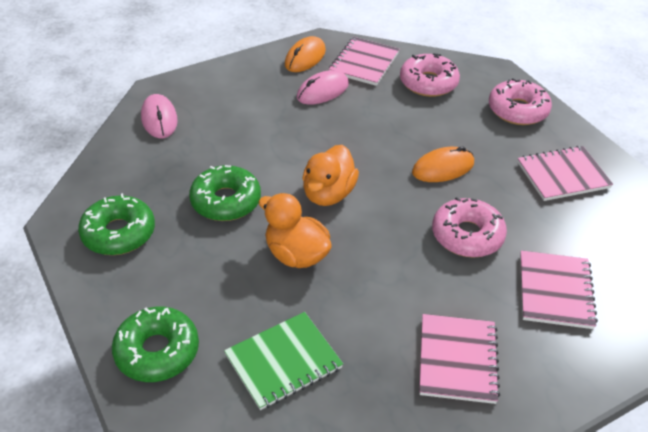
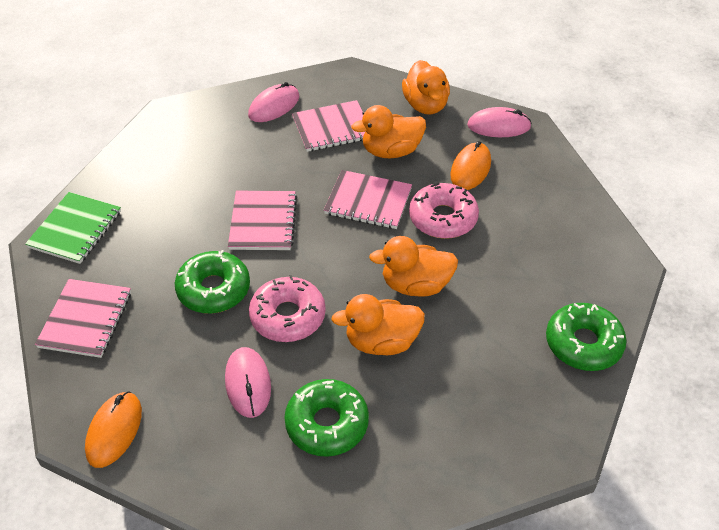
orange duck: [258,193,331,268] [302,145,359,206] = 2 -> [331,294,425,355] [351,105,426,158] [369,236,458,296] [402,60,450,114] = 4
pink donut: [400,54,460,97] [432,197,507,258] [489,78,552,125] = 3 -> [249,275,326,342] [409,182,479,239] = 2
pink mouse: [141,94,178,138] [297,70,349,104] = 2 -> [225,347,271,418] [248,82,299,122] [467,107,532,137] = 3

